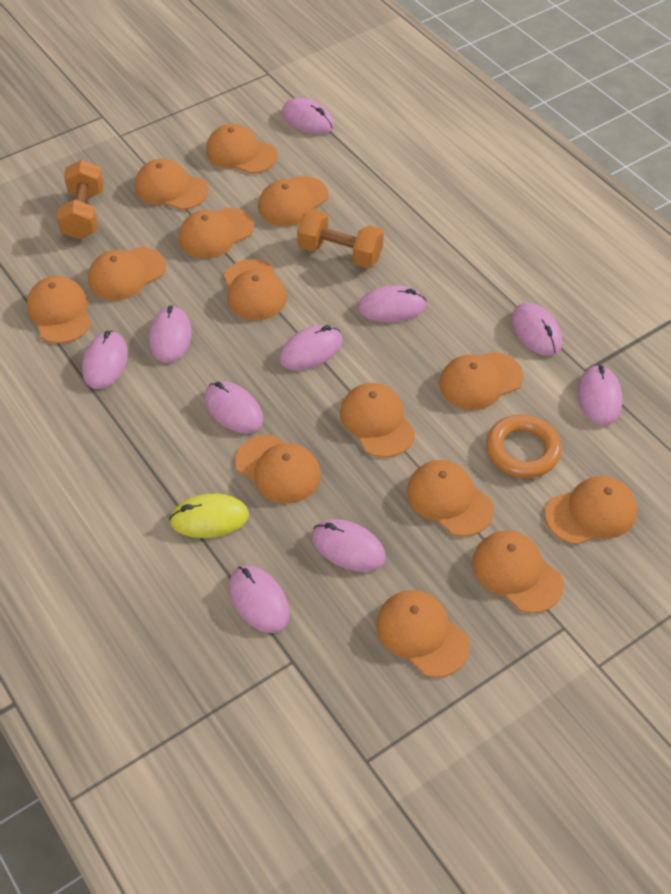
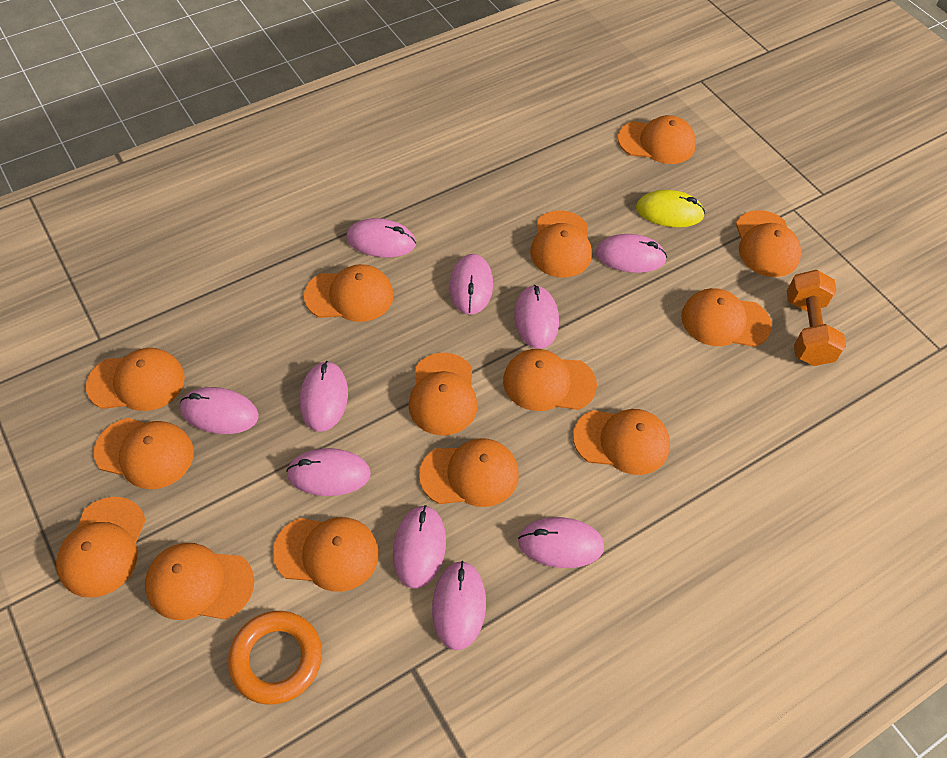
orange dumbbell: [57,160,104,240] [297,209,384,268] = 2 -> [787,270,846,366] = 1

